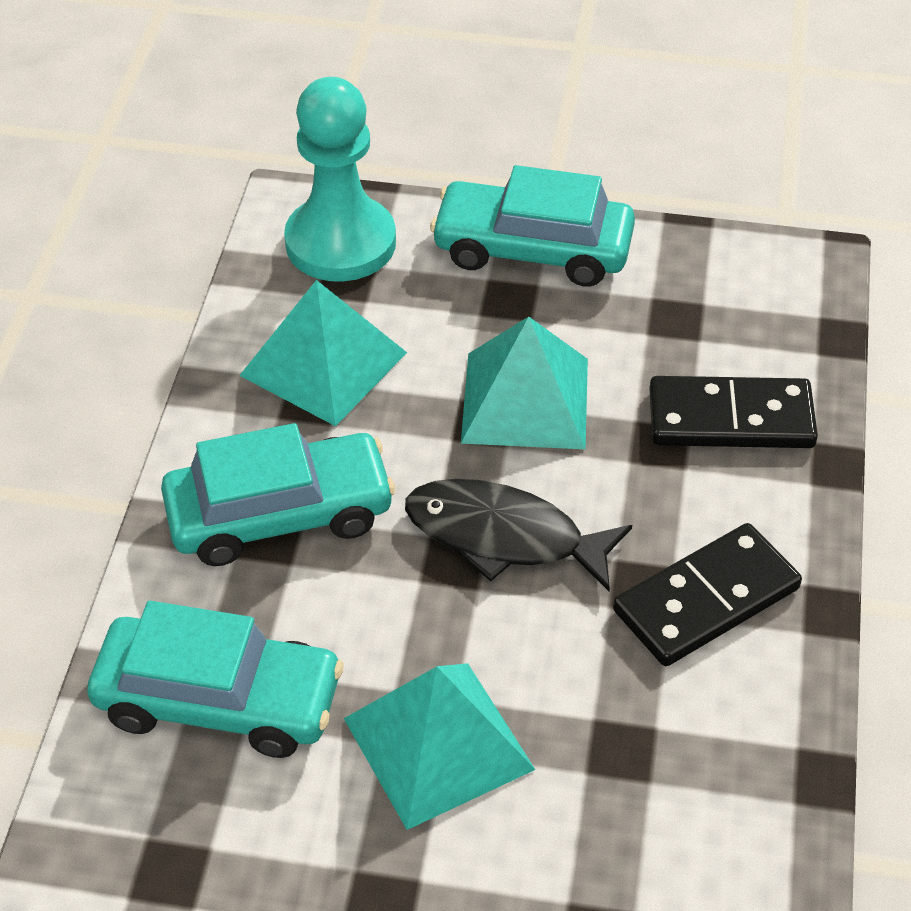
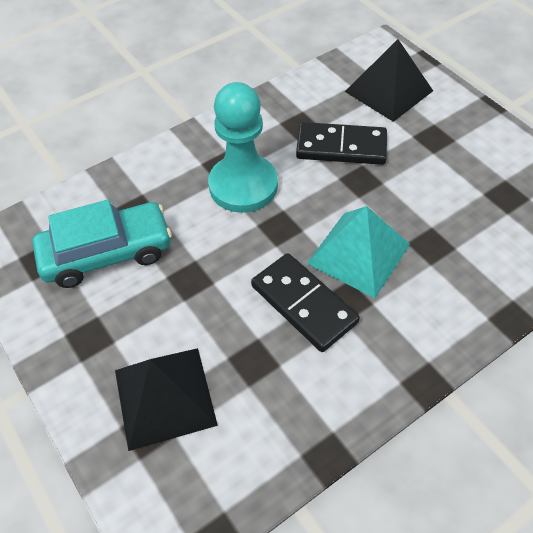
black fish: [405,479,632,591] = 1 -> none = 0
black pyramid: none = 0 -> [115,348,218,451] [345,39,433,122] = 2
turquoise car: [87,601,344,758] [161,423,395,566] [430,165,635,287] = 3 -> [32,199,172,288] = 1
turquoise pyramid: [239,280,407,426] [344,663,535,830] [461,317,588,449] = 3 -> [307,206,410,298] = 1

